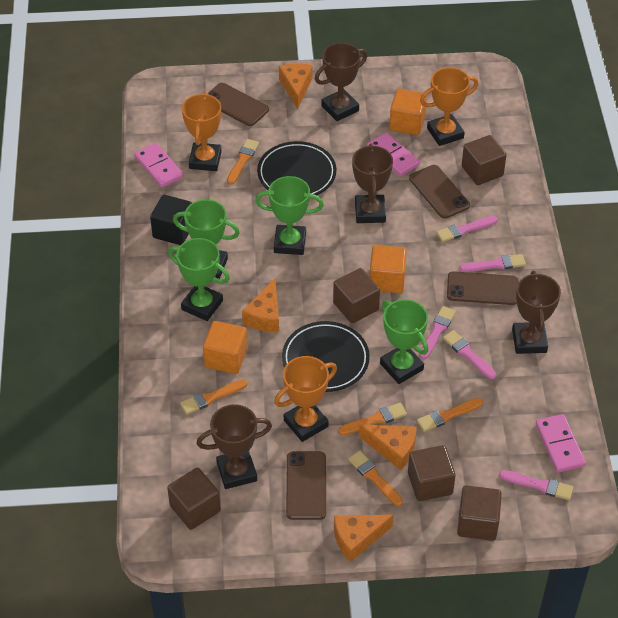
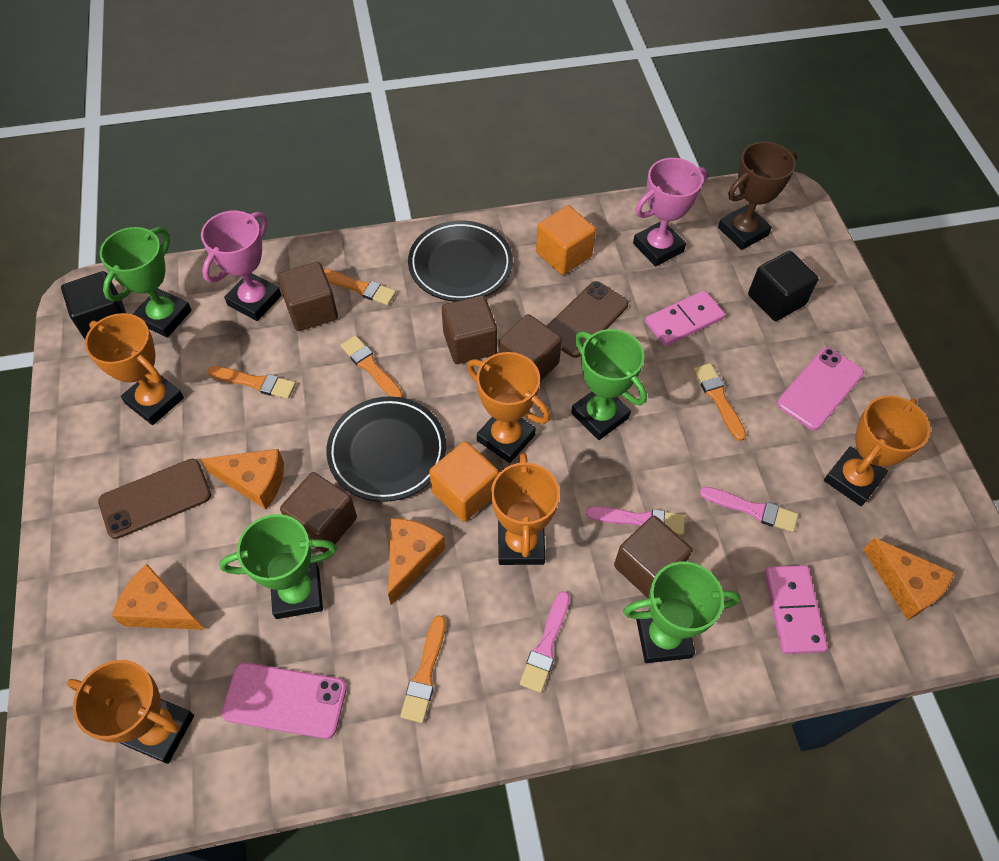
black cube: [150,195,192,245] = 1 -> [61,271,126,339] [748,251,819,321] = 2
brown phone: [208,83,269,126] [286,451,326,520] [409,165,470,219] [447,271,518,305] = 4 -> [98,459,211,539] [547,281,628,358] = 2
brown trophy: [196,404,272,489] [315,43,367,121] [352,144,393,223] [512,271,561,354] = 4 -> [718,142,797,250] = 1
orange cube: [203,321,247,374] [369,245,407,293] [389,89,427,135] = 3 -> [429,441,499,522] [536,205,596,275] = 2
orange trophy: [182,92,222,171] [274,356,337,442] [420,67,478,146] = 3 -> [67,660,194,764] [85,313,184,425] [467,352,550,463] [491,453,560,565] [824,396,930,506] = 5
pink brush: [420,306,456,359] [436,216,498,242] [443,330,496,379] [459,254,526,272] [499,470,573,500] = 5 -> [520,591,570,693] [586,506,685,535] [700,487,798,533] = 3
pink domino: [134,143,183,187] [367,132,420,176] [536,414,586,473] = 3 -> [645,290,725,346] [765,565,828,654] = 2
pink phone: none = 0 -> [221,662,347,739] [777,347,864,430] = 2
pink trophy: none = 0 -> [201,211,281,321] [633,158,707,267] = 2

